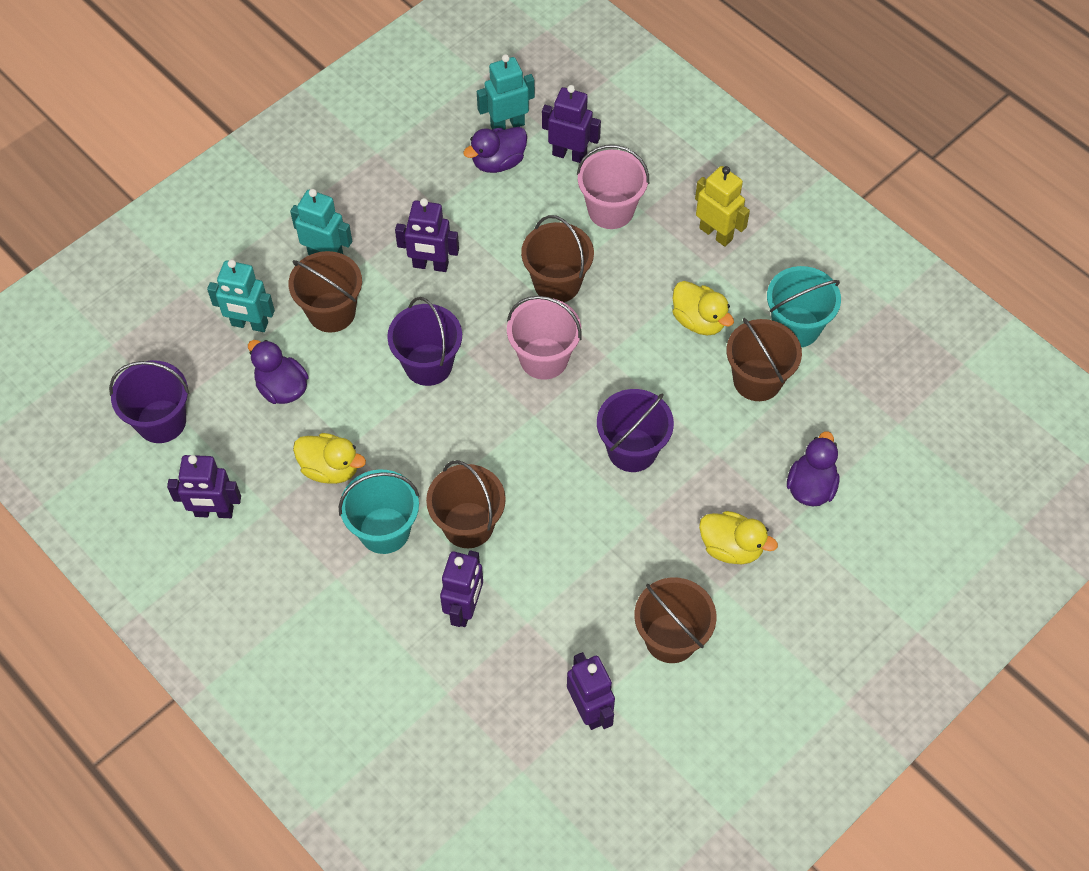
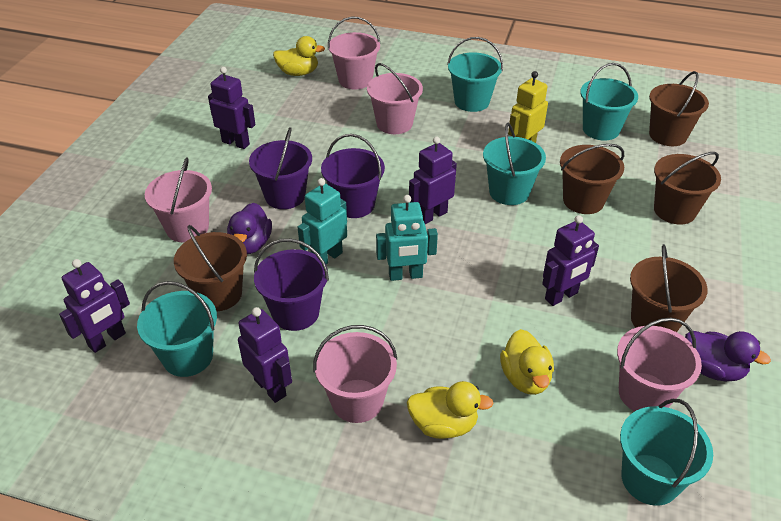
pink bucket: [507,296,582,380] [577,145,649,229] = 2 -> [145,157,212,243] [313,325,397,423] [328,17,380,89] [367,63,423,134] [617,318,702,411] = 5
purple duck: [248,340,309,404] [463,127,527,173] [787,431,839,506] = 3 -> [227,203,272,254] [685,331,771,381] = 2
turquoise bucket: [338,470,420,554] [767,266,841,347] = 2 -> [137,281,217,377] [447,37,503,112] [483,123,546,205] [580,63,638,140] [620,399,713,506] = 5
turquoise robot: [207,260,275,332] [290,189,352,255] [477,54,535,130] = 3 -> [298,178,347,264] [376,195,438,281] = 2

